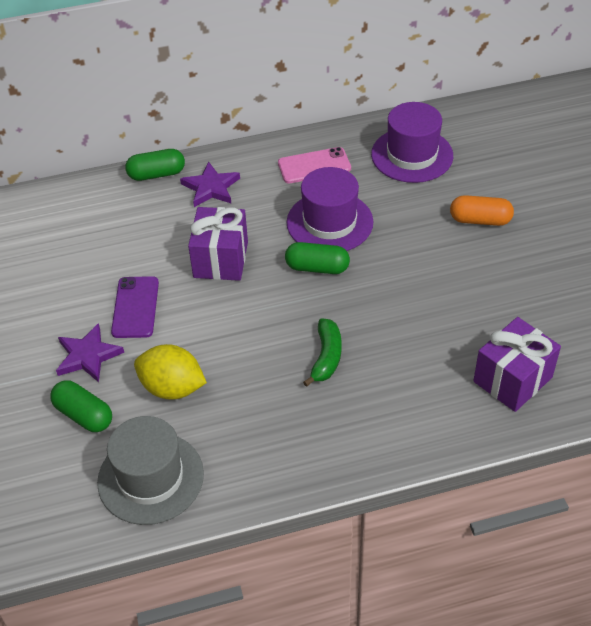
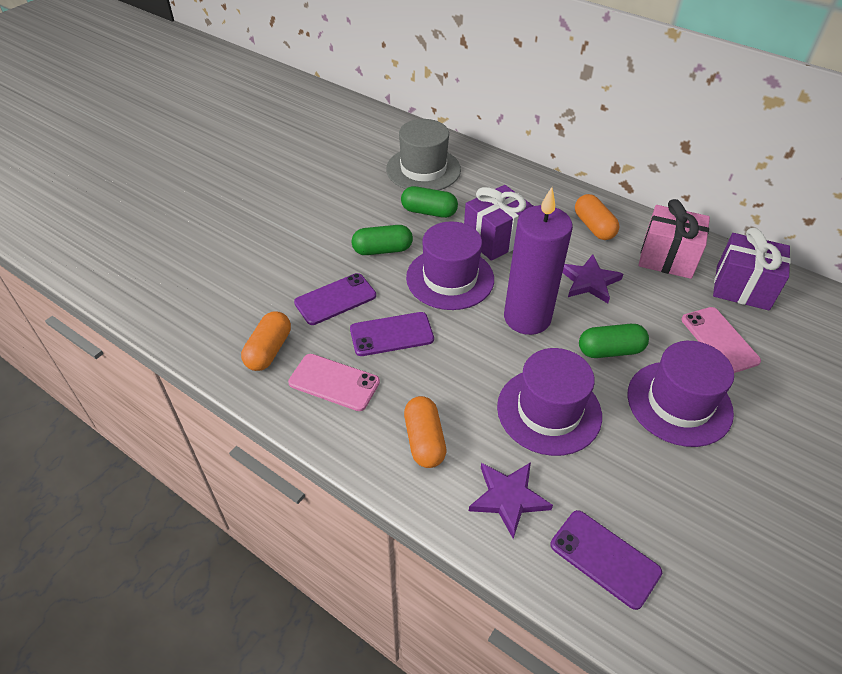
green banana: [303,318,342,387] = 1 -> none = 0
orange capsule: [450,195,514,226] = 1 -> [241,311,291,371] [404,396,446,468] [575,194,619,240] = 3
pink gift: none = 0 -> [639,199,710,279] = 1
pink phone: [278,147,351,184] = 1 -> [288,354,380,411] [681,307,761,373] = 2
purple candle: none = 0 -> [504,187,573,335] = 1
purple hat: [287,167,373,251] [371,102,453,183] = 2 -> [406,221,494,310] [497,348,602,456] [628,341,734,447] = 3
purple phone: [111,276,159,338] = 1 -> [294,273,376,325] [350,312,434,356] [551,510,662,610] = 3
yellow lemon: [134,344,207,400] = 1 -> none = 0

